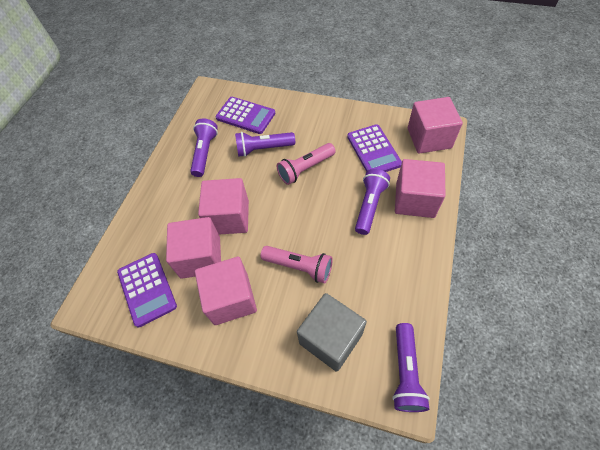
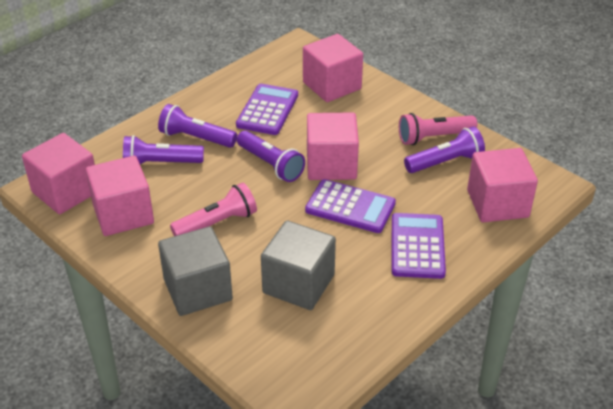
grey cube: [297,293,367,372] = 1 -> [158,226,233,316] [261,221,336,310] = 2

